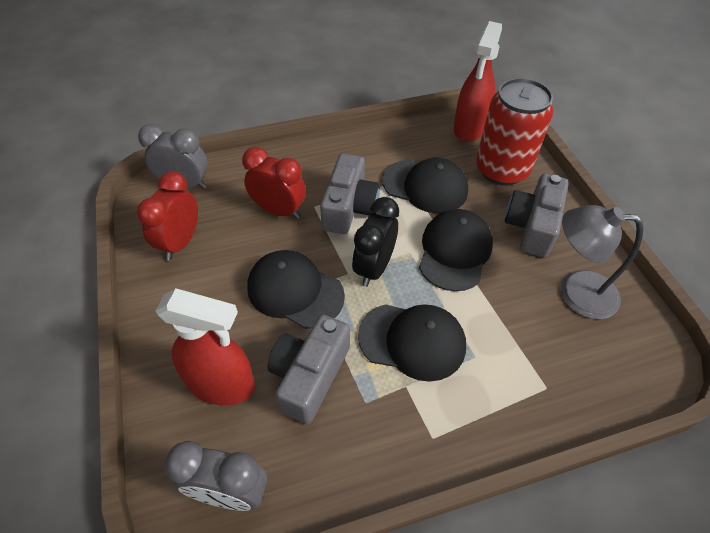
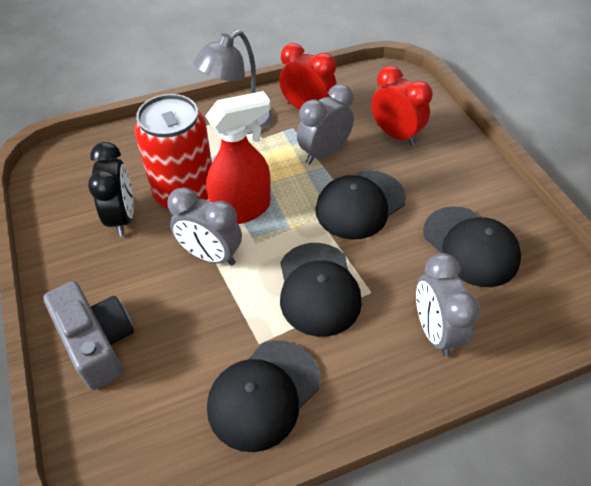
grey camera: [267,315,350,424] [320,153,380,234] [505,174,569,257] = 3 -> [43,281,134,390] = 1
grey clock: [138,124,208,189] [164,441,267,511] = 2 -> [167,187,242,265] [297,84,354,164] [416,253,480,357] = 3
red spray bottle: [156,288,255,405] [453,21,502,142] = 2 -> [206,91,271,224] = 1

